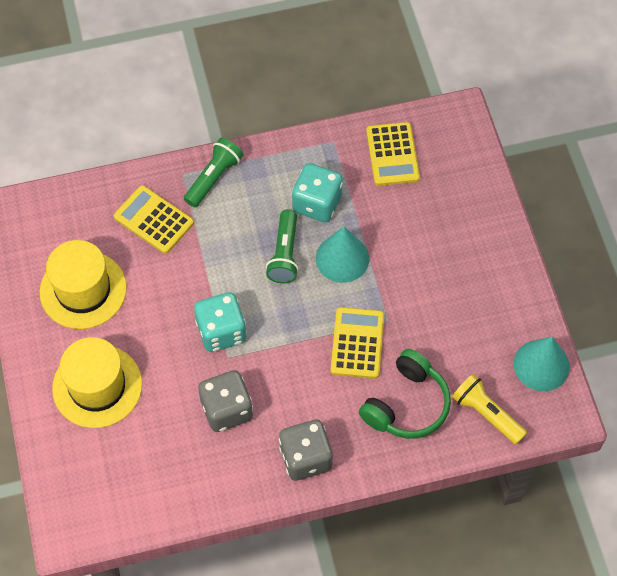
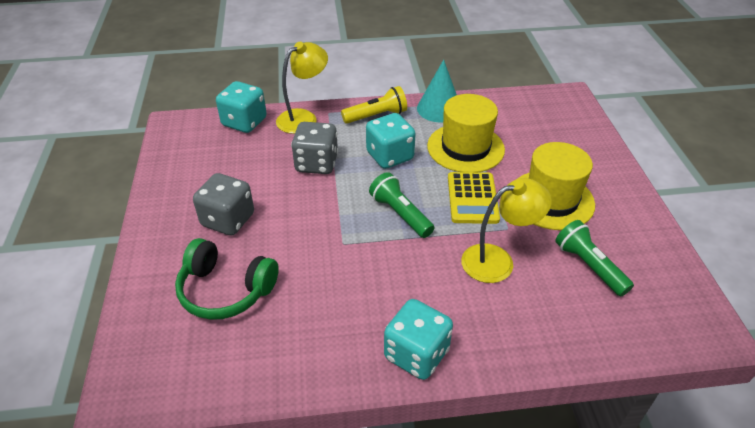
turquoise cone: [316,227,369,283] [514,337,570,391] = 2 -> [417,60,457,122] = 1
turquoise dice: [194,292,247,352] [292,163,343,222] = 2 -> [216,81,267,133] [366,113,416,169] [384,299,453,380] = 3
yellow calculator: [114,185,194,254] [330,307,384,379] [366,122,420,186] = 3 -> [448,172,500,224] = 1
yellow lamp: none = 0 -> [276,42,328,134] [461,178,552,283] = 2

